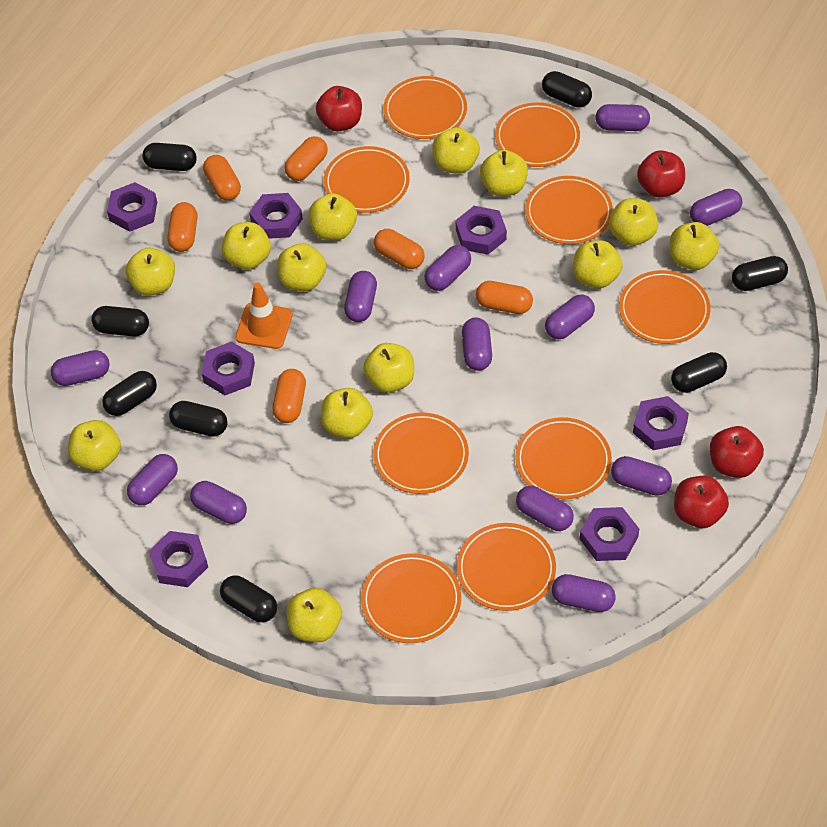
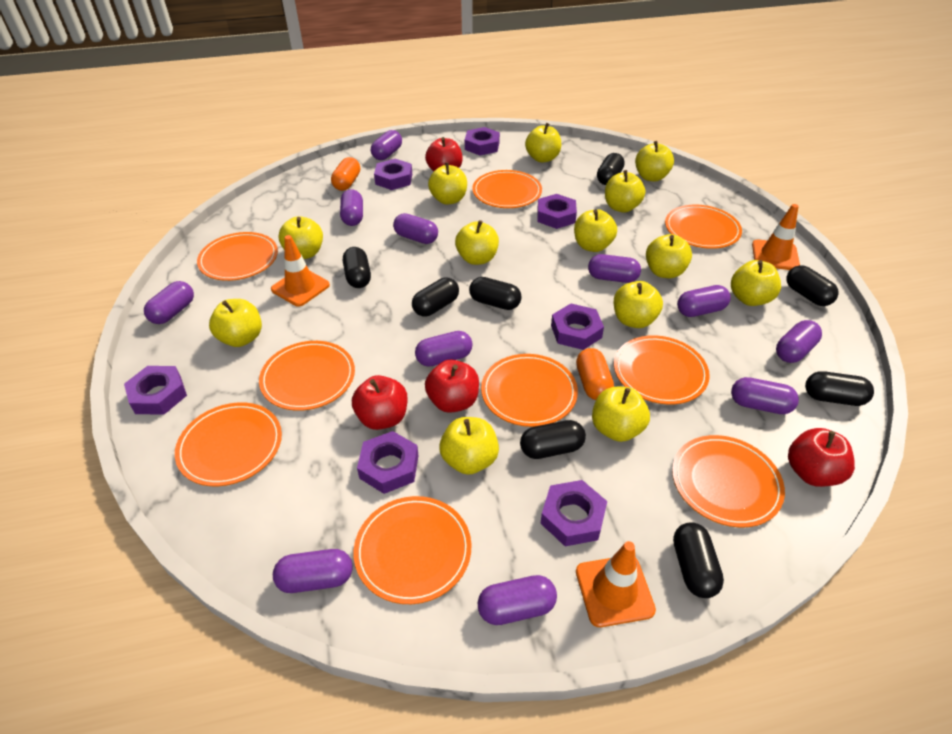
orange capsule: [168,202,198,252] [203,155,241,200] [273,369,306,423] [285,136,328,181] [374,229,425,269] [476,281,533,314] = 6 -> [331,157,360,191] [576,348,614,400] = 2
orange traffic cone: [235,283,293,349] = 1 -> [271,235,330,307] [576,541,656,627] [752,204,800,270] = 3
purple capsule: [51,350,110,386] [127,454,178,505] [190,481,247,524] [344,271,377,322] [425,245,471,291] [462,317,492,371] [516,486,574,531] [545,295,595,339] [552,574,616,612] [596,104,650,131] [611,456,672,496] [690,189,742,226] = 12 -> [144,281,194,324] [273,549,353,593] [340,189,363,226] [371,130,402,160] [393,213,438,244] [415,331,472,367] [478,575,557,625] [588,254,641,283] [677,285,731,317] [731,377,799,414] [776,320,822,363] = 11

